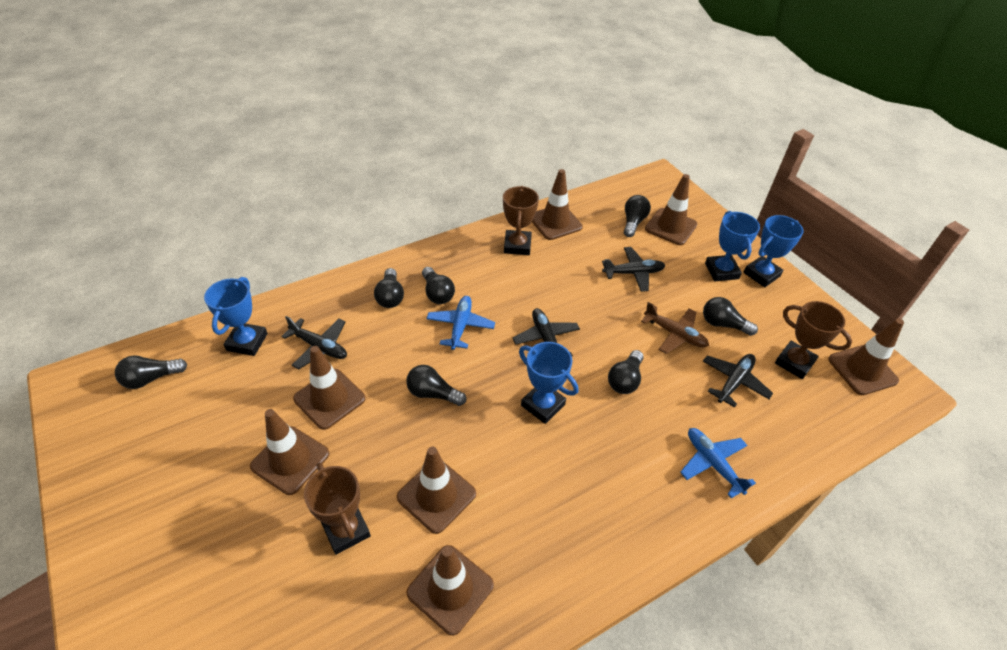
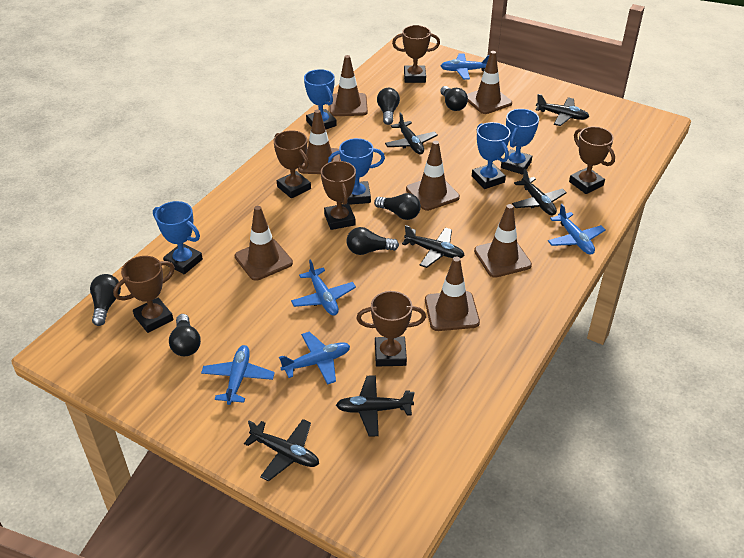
black light bulb: [115,355,187,389] [374,268,404,308] [406,365,466,406] [422,267,455,304] [608,350,644,394] [624,195,651,237] [703,297,758,336] = 7 -> [90,274,121,326] [169,314,201,356] [346,227,399,255] [374,193,421,220] [377,88,400,125] [440,86,468,111] = 6
black plane: [281,316,347,369] [513,308,580,356] [602,247,665,292] [703,354,773,408] = 4 -> [244,419,319,481] [336,375,414,437] [385,112,438,154] [402,225,465,268] [512,169,567,215] [535,94,589,126] = 6
blue plane: [426,296,495,350] [680,428,756,498] = 2 -> [201,345,275,405] [279,332,350,385] [291,259,356,316] [441,53,489,80] [548,204,605,255] = 5
blue trophy: [204,277,268,356] [519,342,578,424] [705,211,760,281] [743,215,803,287] = 4 -> [153,201,203,274] [304,69,337,129] [328,138,385,205] [472,122,510,189] [501,109,539,175] = 5
brown plane: [641,302,709,354] = 1 -> none = 0
brown trophy: [304,463,371,555] [503,186,539,255] [775,301,852,379] = 3 -> [113,256,175,333] [274,130,311,198] [321,161,356,230] [356,291,426,366] [392,25,440,83] [569,127,615,194] = 6

